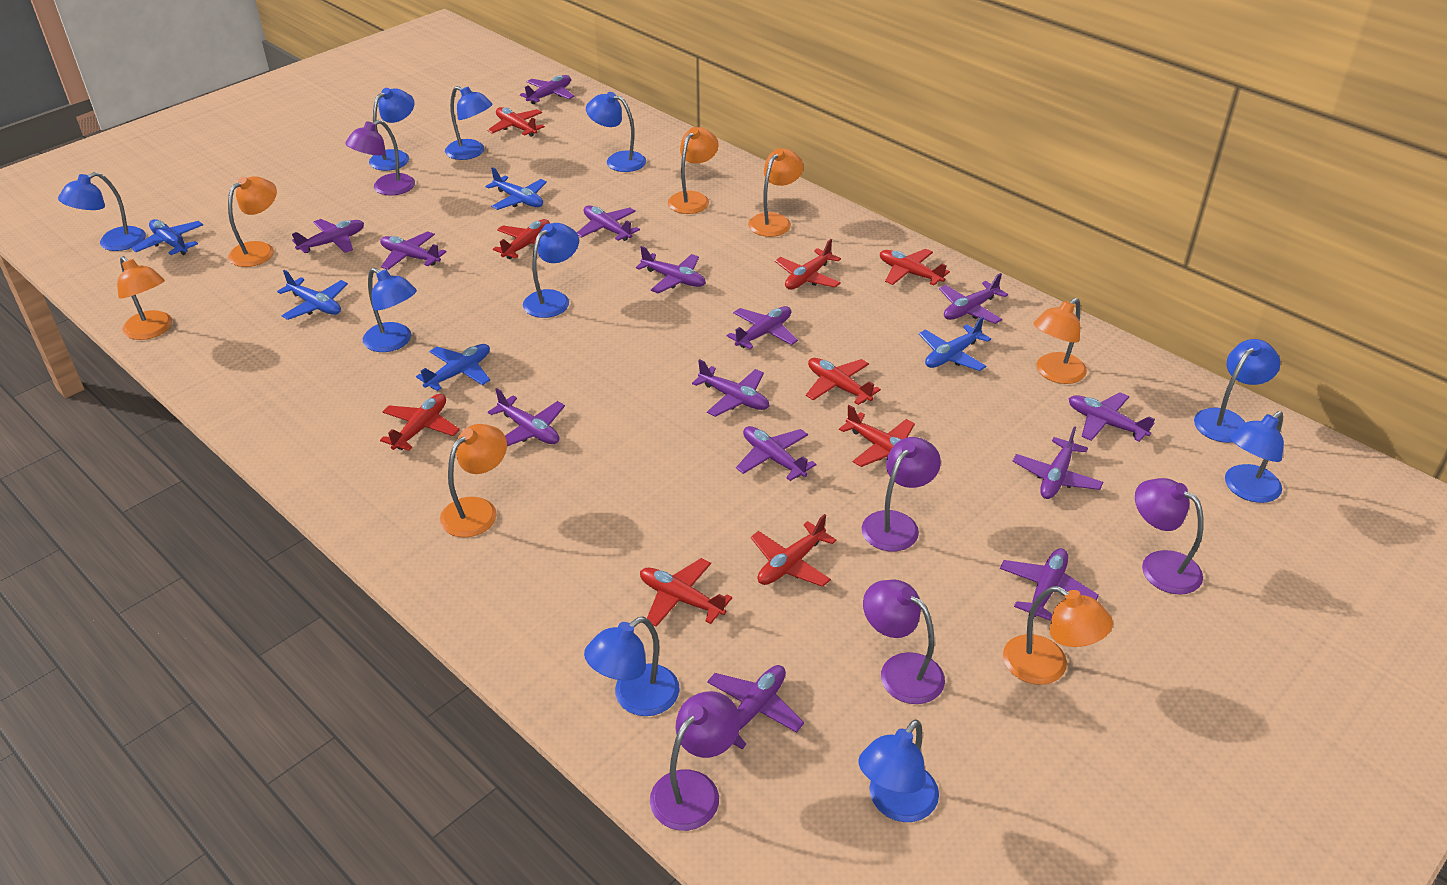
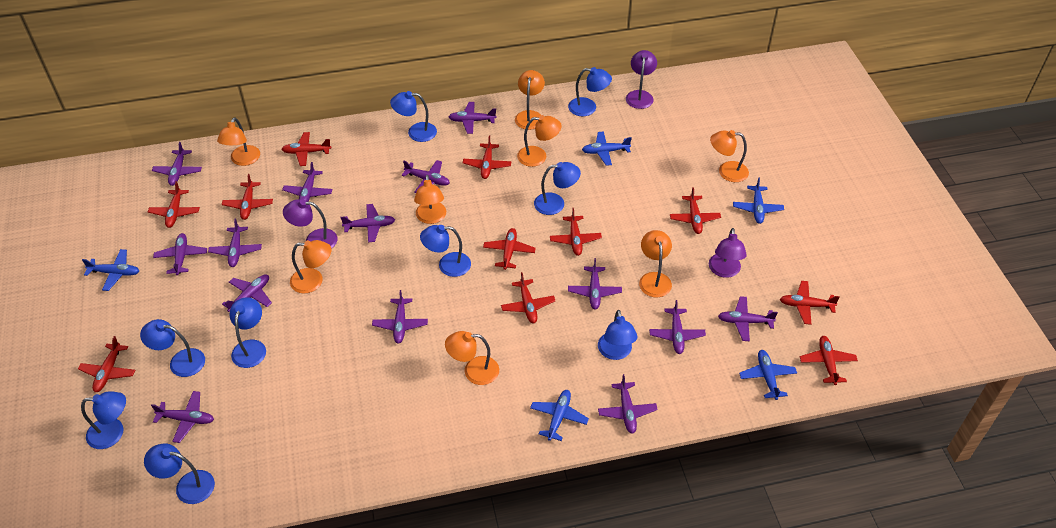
blue lamp: [58,172,146,251] [363,268,417,352] [369,88,415,171] [445,86,493,160] [523,223,579,318] [584,617,680,716] [586,92,646,172] [858,719,939,822] [1194,339,1280,443] [1225,411,1284,503] = 10 -> [81,391,126,449] [140,319,205,377] [144,443,215,504] [229,297,266,368] [390,91,437,142] [420,225,471,277] [534,162,581,215] [568,67,612,116] [598,310,638,360] = 9
orange lamp: [117,256,172,340] [228,176,277,267] [440,424,507,537] [668,127,719,214] [748,148,804,237] [1003,586,1113,685] [1033,298,1087,384] = 7 -> [217,118,260,166] [290,240,332,293] [414,175,446,224] [445,331,499,385] [515,70,545,130] [517,115,562,167] [639,230,672,297] [710,130,749,182] = 8
purple lamp: [345,120,415,196] [650,691,740,831] [862,437,941,551] [863,580,945,704] [1135,478,1204,595] = 5 -> [283,199,338,249] [626,50,657,109] [709,228,747,278] = 3
red plane: [380,394,460,451] [487,107,545,137] [493,219,550,259] [640,558,732,627] [751,514,836,587] [775,239,841,290] [806,358,881,405] [839,405,915,467] [880,249,950,286] = 9 -> [78,336,135,392] [148,181,200,228] [222,174,273,220] [282,132,331,166] [463,135,511,179] [483,228,536,270] [501,272,555,323] [550,208,602,256] [670,187,721,234] [780,281,840,325] [800,336,858,385] = 11

